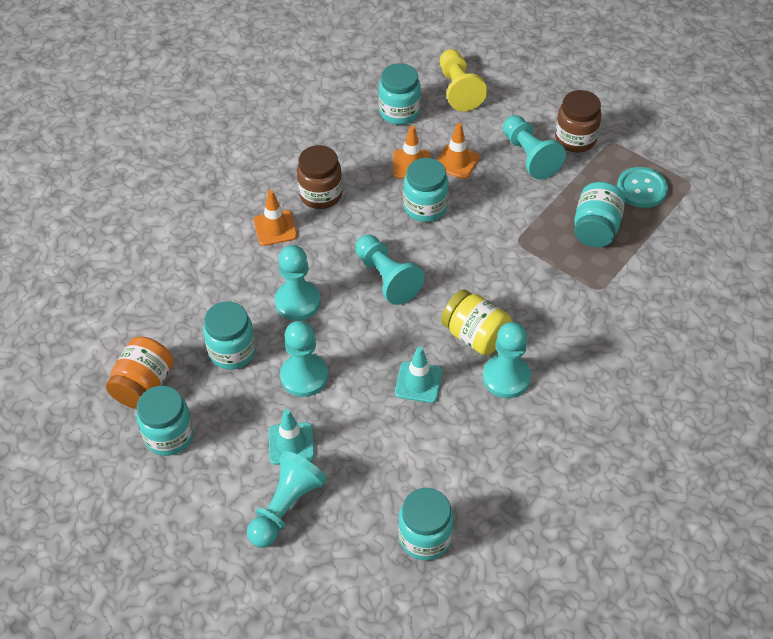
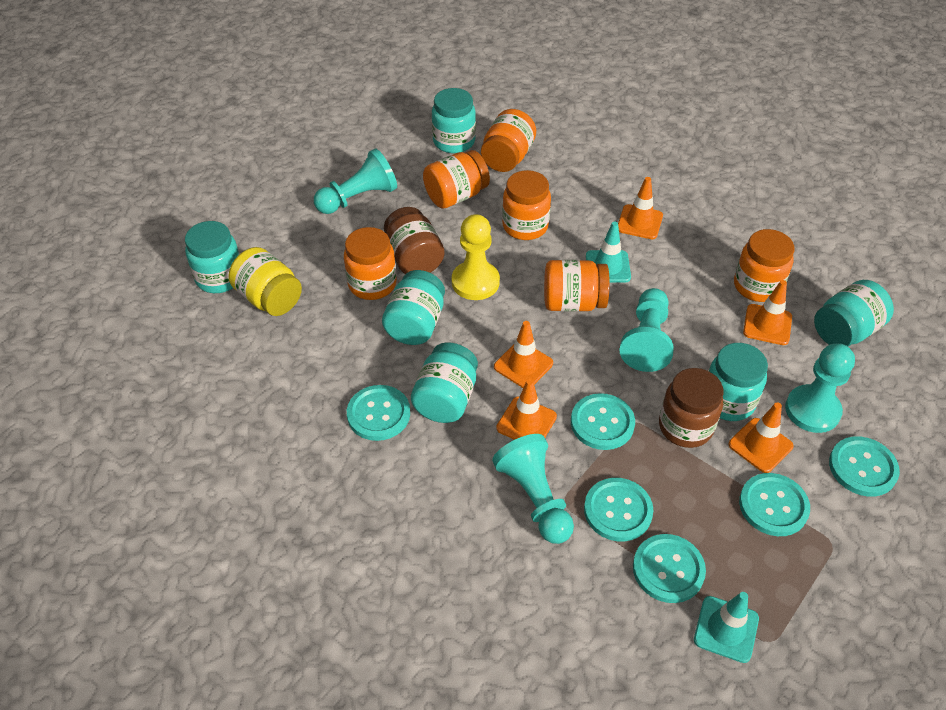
orange jar: [106,337,174,409] = 1 -> [344,227,397,300] [423,150,490,208] [481,109,536,172] [502,170,551,240] [544,260,610,312] [734,229,795,302] = 6
orange traffic cone: [254,190,297,246] [393,126,430,179] [437,123,480,179] = 3 -> [494,321,553,388] [496,379,557,440] [618,177,663,239] [729,402,794,473] [743,280,792,345] = 5
turquoise button: [617,167,668,208] = 1 -> [347,385,410,441] [571,393,635,450] [584,478,653,541] [633,534,706,603] [739,473,810,536] [829,436,900,497] = 6
turquoise pawn: [247,451,327,548] [274,245,321,321] [280,321,328,397] [355,235,425,305] [483,322,531,398] [503,115,566,180] = 6 -> [314,149,397,214] [492,434,574,544] [619,288,674,372] [785,343,855,433] = 4

